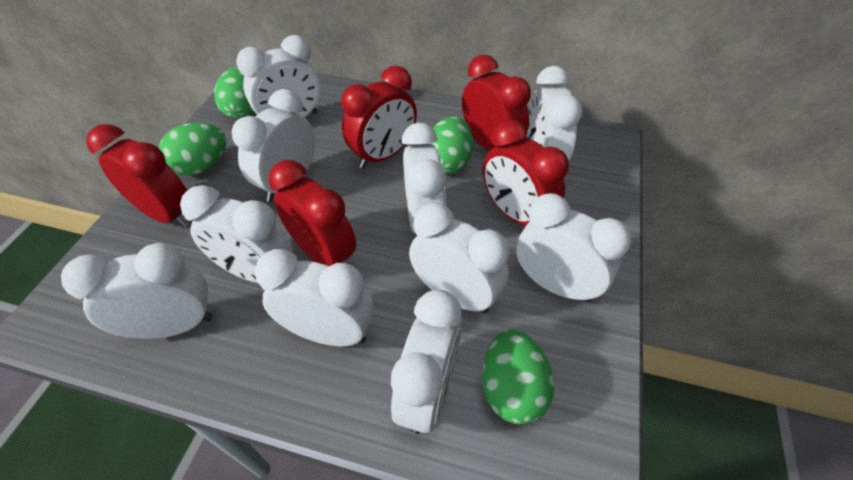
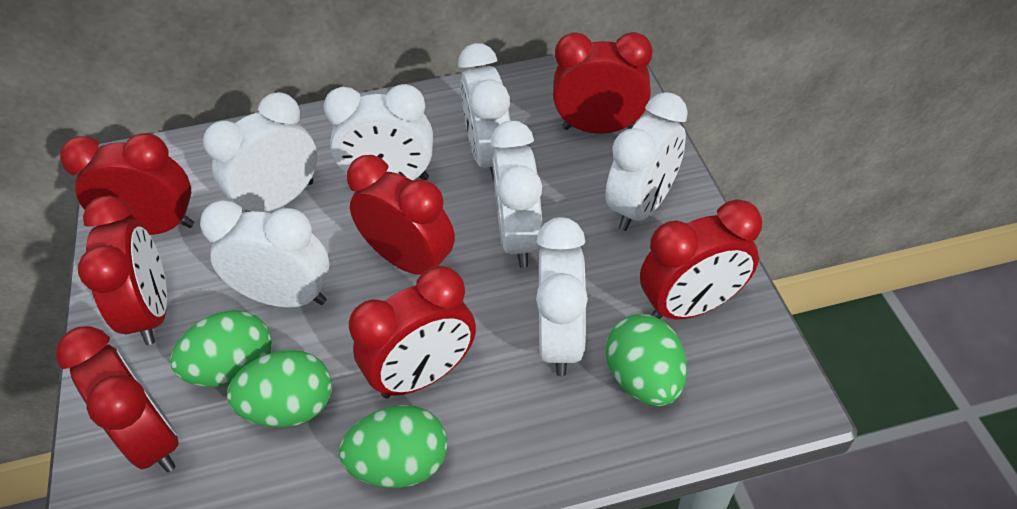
red clock: [86,124,190,227] [269,160,356,266] [341,66,417,169] [462,55,531,151] [483,119,569,225] = 5 -> [56,326,179,472] [60,133,194,235] [78,196,167,345] [347,155,455,275] [349,266,476,399] [553,32,653,134] [640,199,762,319] = 7
white clock: [61,243,213,339] [180,185,293,283] [232,89,315,202] [236,35,321,117] [255,249,374,346] [391,290,462,434] [401,123,446,234] [409,202,510,314] [516,193,632,303] [527,66,583,161] = 10 -> [200,200,329,308] [203,92,317,212] [324,84,433,181] [458,43,511,180] [490,121,543,268] [536,217,588,376] [605,92,688,231] = 7

